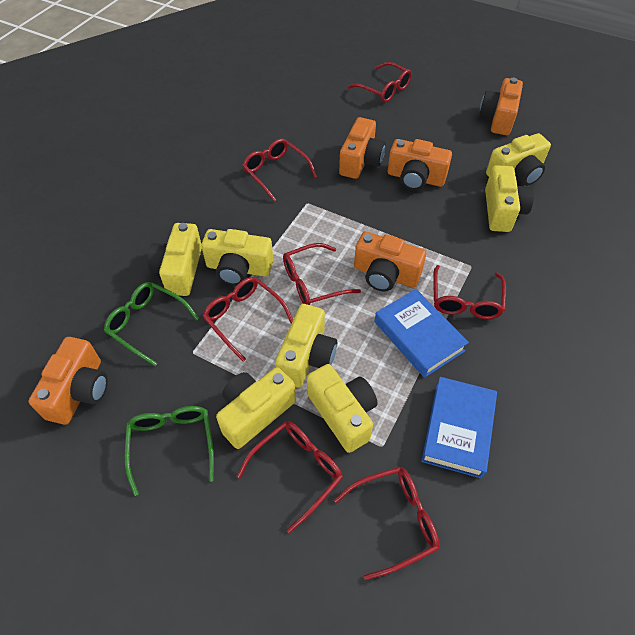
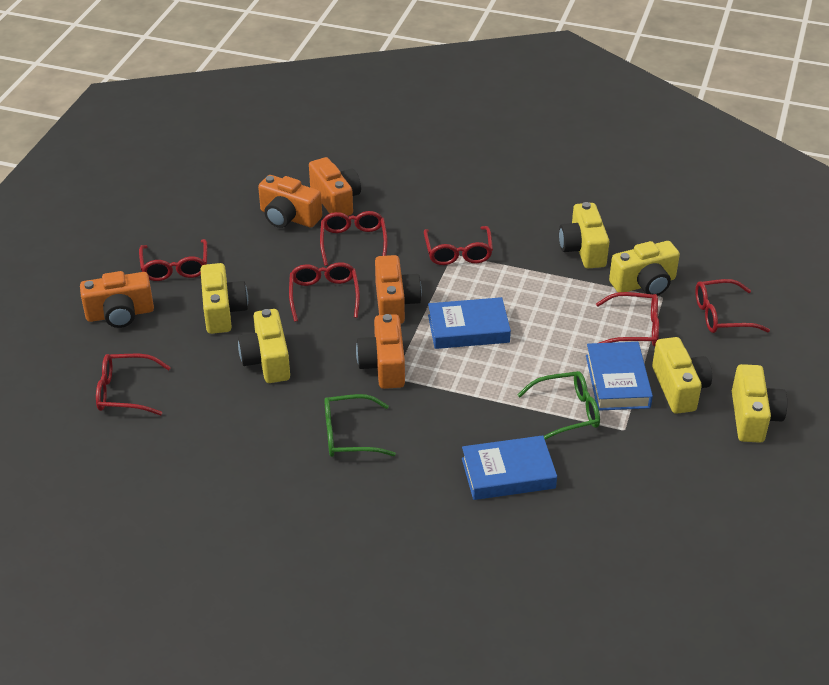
blue book: [374,289,469,378] [421,377,497,478] = 2 -> [428,297,511,349] [462,435,557,500] [586,342,653,411] = 3
yellow camera: [148,223,202,296] [201,229,273,285] [216,367,296,449] [275,304,337,387] [307,364,377,453] [485,165,534,232] [486,133,551,186] = 7 -> [200,263,248,334] [238,309,290,383] [559,202,609,268] [609,241,680,296] [652,337,712,414] [732,364,787,443] = 6

